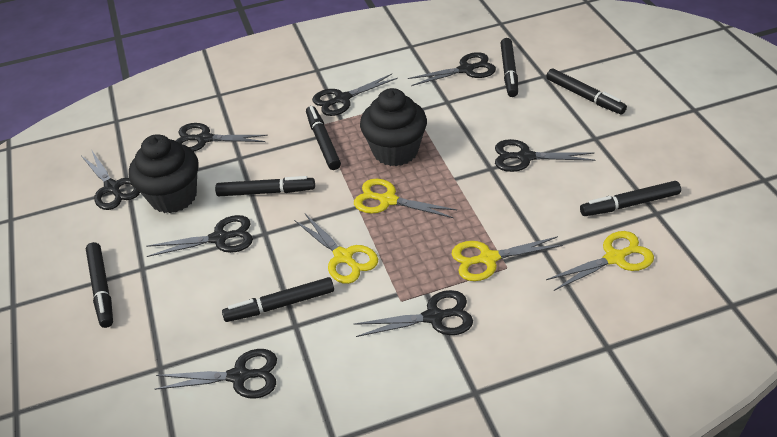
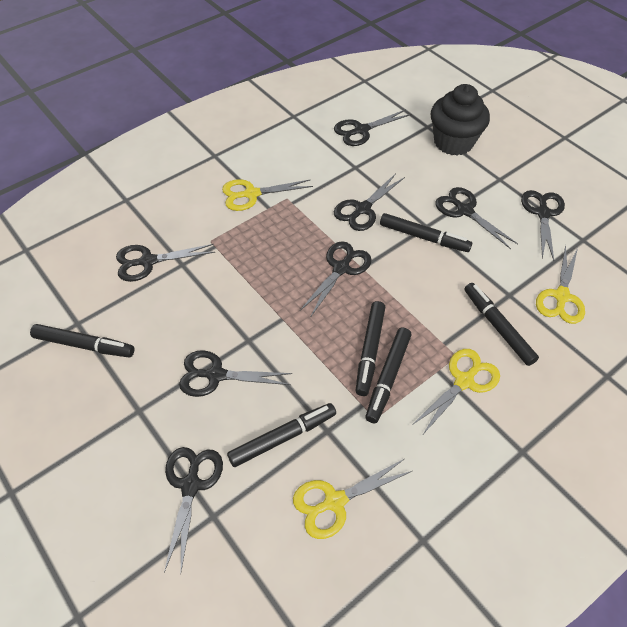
black cupcake: [129,134,199,213] [360,88,427,166] = 2 -> [431,84,490,156] = 1
black marker: [86,242,113,328] [215,176,315,196] [222,277,334,322] [306,106,341,170] [500,38,518,97] [546,68,627,114] [580,181,681,216] = 7 -> [30,324,135,357] [227,403,336,467] [355,301,385,396] [365,328,411,423] [380,213,472,252] [464,283,539,366] = 6

